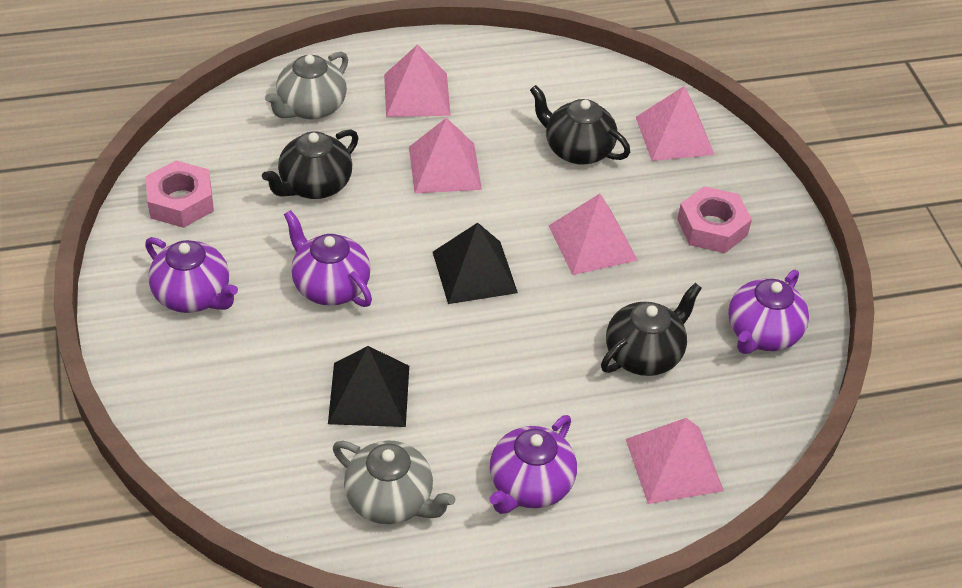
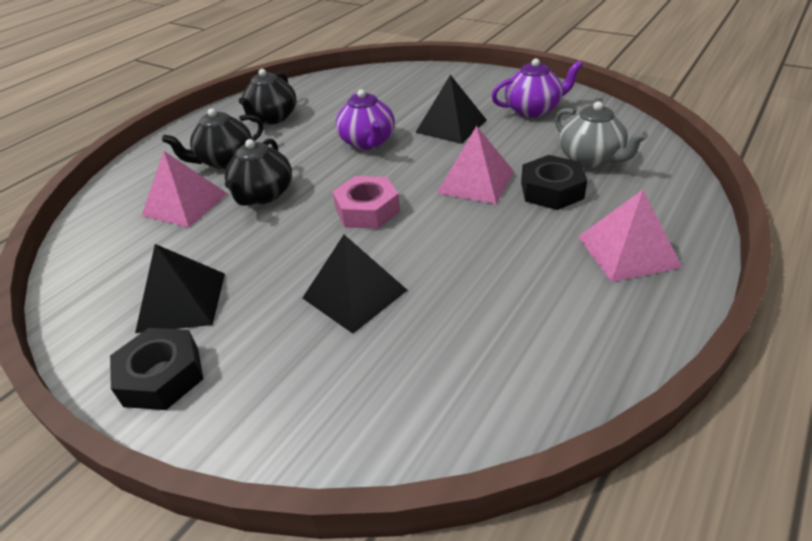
black nut: none = 0 -> [110,328,203,410] [521,155,587,210] = 2
black pyramid: [328,346,409,427] [433,223,518,304] = 2 -> [135,244,225,333] [303,235,408,334] [415,75,487,144] = 3
grey teapot: [265,52,348,120] [333,440,455,524] = 2 -> [555,101,648,168] = 1
pink nut: [146,160,214,228] [677,186,752,253] = 2 -> [332,176,400,229] = 1
pink pyramid: [384,44,451,117] [409,118,482,193] [549,194,638,275] [626,418,724,504] [636,86,715,161] = 5 -> [142,151,228,228] [437,126,514,204] [578,190,682,282] = 3
purple teapot: [145,237,238,313] [284,210,372,307] [489,415,577,514] [728,270,809,354] = 4 -> [336,89,395,150] [492,59,583,118] = 2

